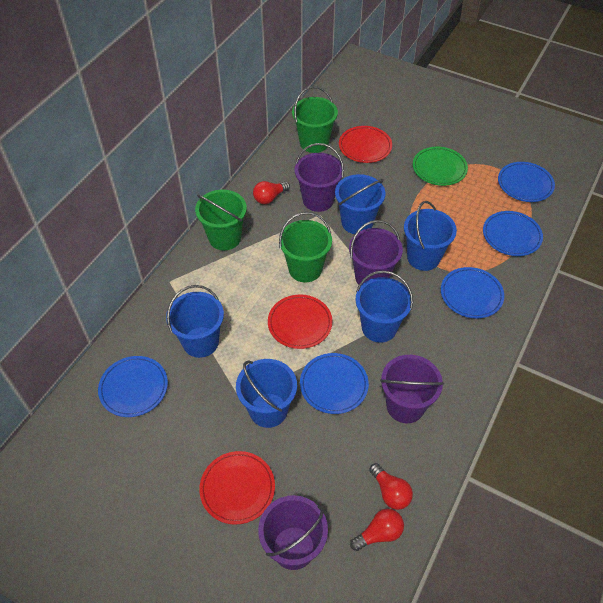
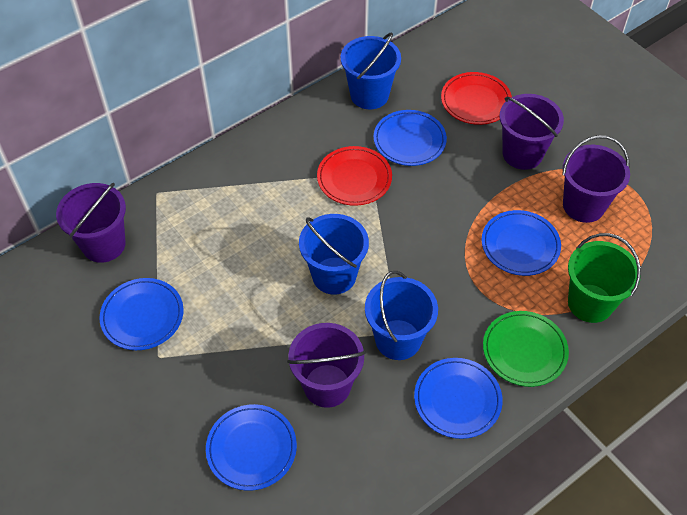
blue bucket: [166,285,224,358] [236,359,297,428] [335,174,385,234] [356,271,413,343] [404,201,457,271] = 5 -> [299,214,369,295] [341,32,401,109] [365,271,438,360] = 3
green bucket: [195,189,247,251] [279,212,332,282] [292,86,338,153] = 3 -> [568,233,641,323] = 1
red light bulb: [253,181,290,204] [350,509,404,551] [369,463,413,510] = 3 -> none = 0
red plate: [199,451,275,525] [268,294,332,349] [339,126,392,163] = 3 -> [317,146,392,206] [441,72,512,125] = 2

